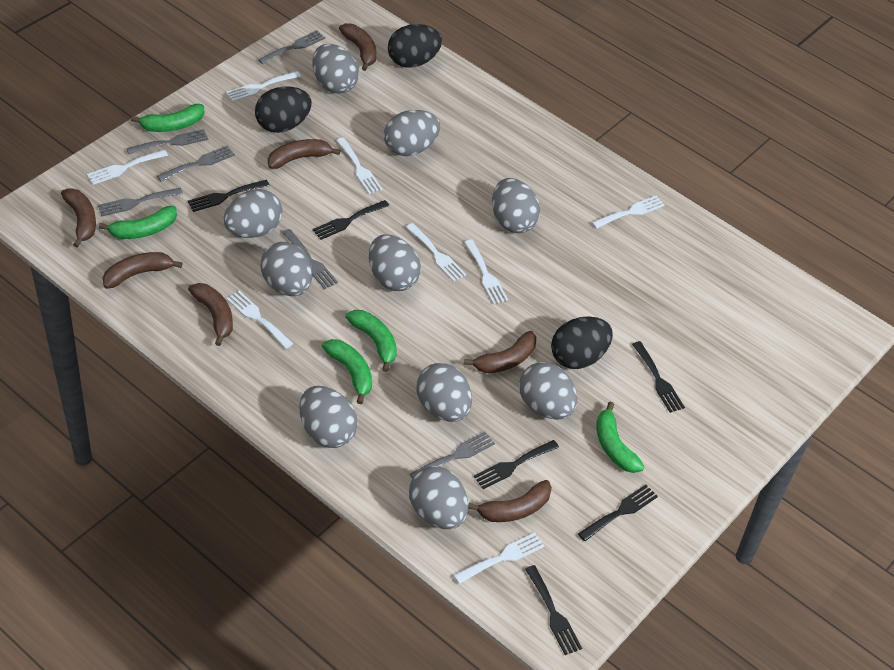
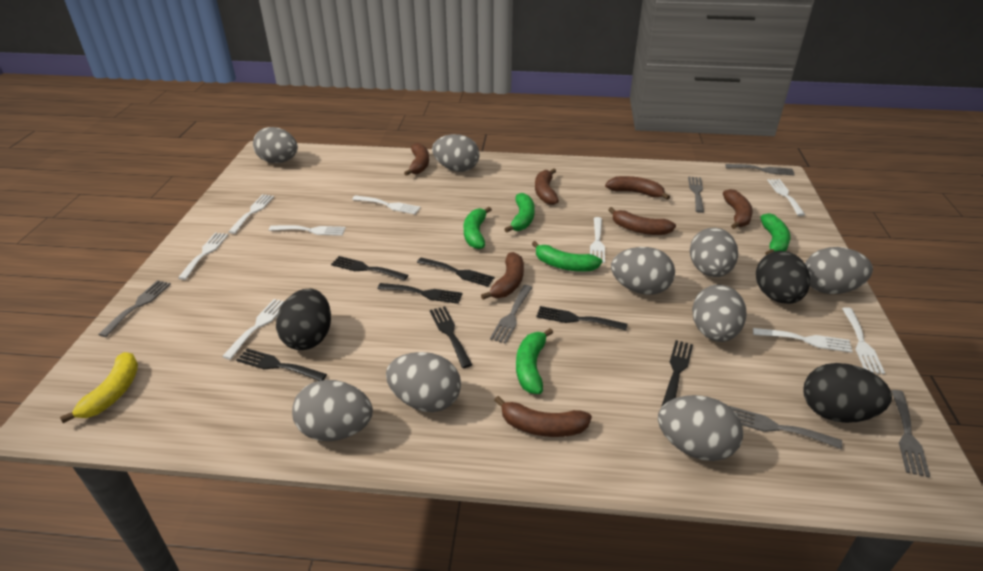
black fork: [188,180,270,212] [313,200,389,240] [474,440,559,489] [525,565,582,655] [578,485,658,541] [632,341,685,413] = 6 -> [236,348,327,381] [331,256,408,281] [378,283,463,304] [417,258,495,287] [430,306,472,368] [536,306,627,331] [661,340,693,407] = 7
grey egg: [224,189,282,238] [261,242,312,296] [300,386,358,448] [312,44,359,94] [369,234,421,291] [384,110,440,156] [409,466,468,529] [416,363,472,422] [492,178,540,233] [519,362,577,420] = 10 -> [253,127,298,163] [292,380,373,441] [386,352,461,412] [432,134,480,172] [611,247,675,295] [658,395,743,461] [690,228,738,277] [692,285,747,342] [805,247,873,294] = 9
white fork: [87,150,168,185] [226,71,301,102] [227,291,293,349] [336,137,382,194] [406,223,466,282] [454,532,545,584] [464,240,508,304] [592,196,665,229] = 8 -> [178,233,228,280] [222,299,284,360] [228,194,274,234] [269,225,346,236] [352,195,421,214] [590,217,605,263] [753,328,853,353] [767,179,805,216] [842,307,885,374] = 9
yellow banana: none = 0 -> [60,352,138,423] = 1

